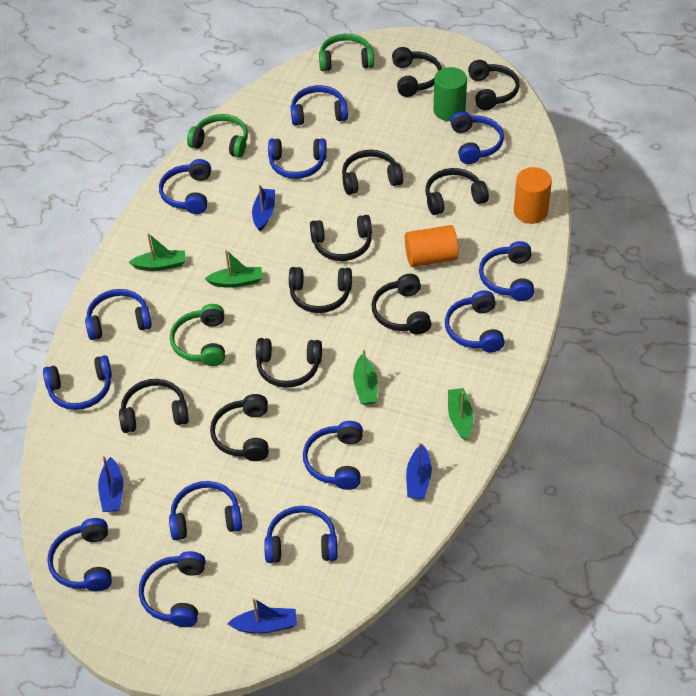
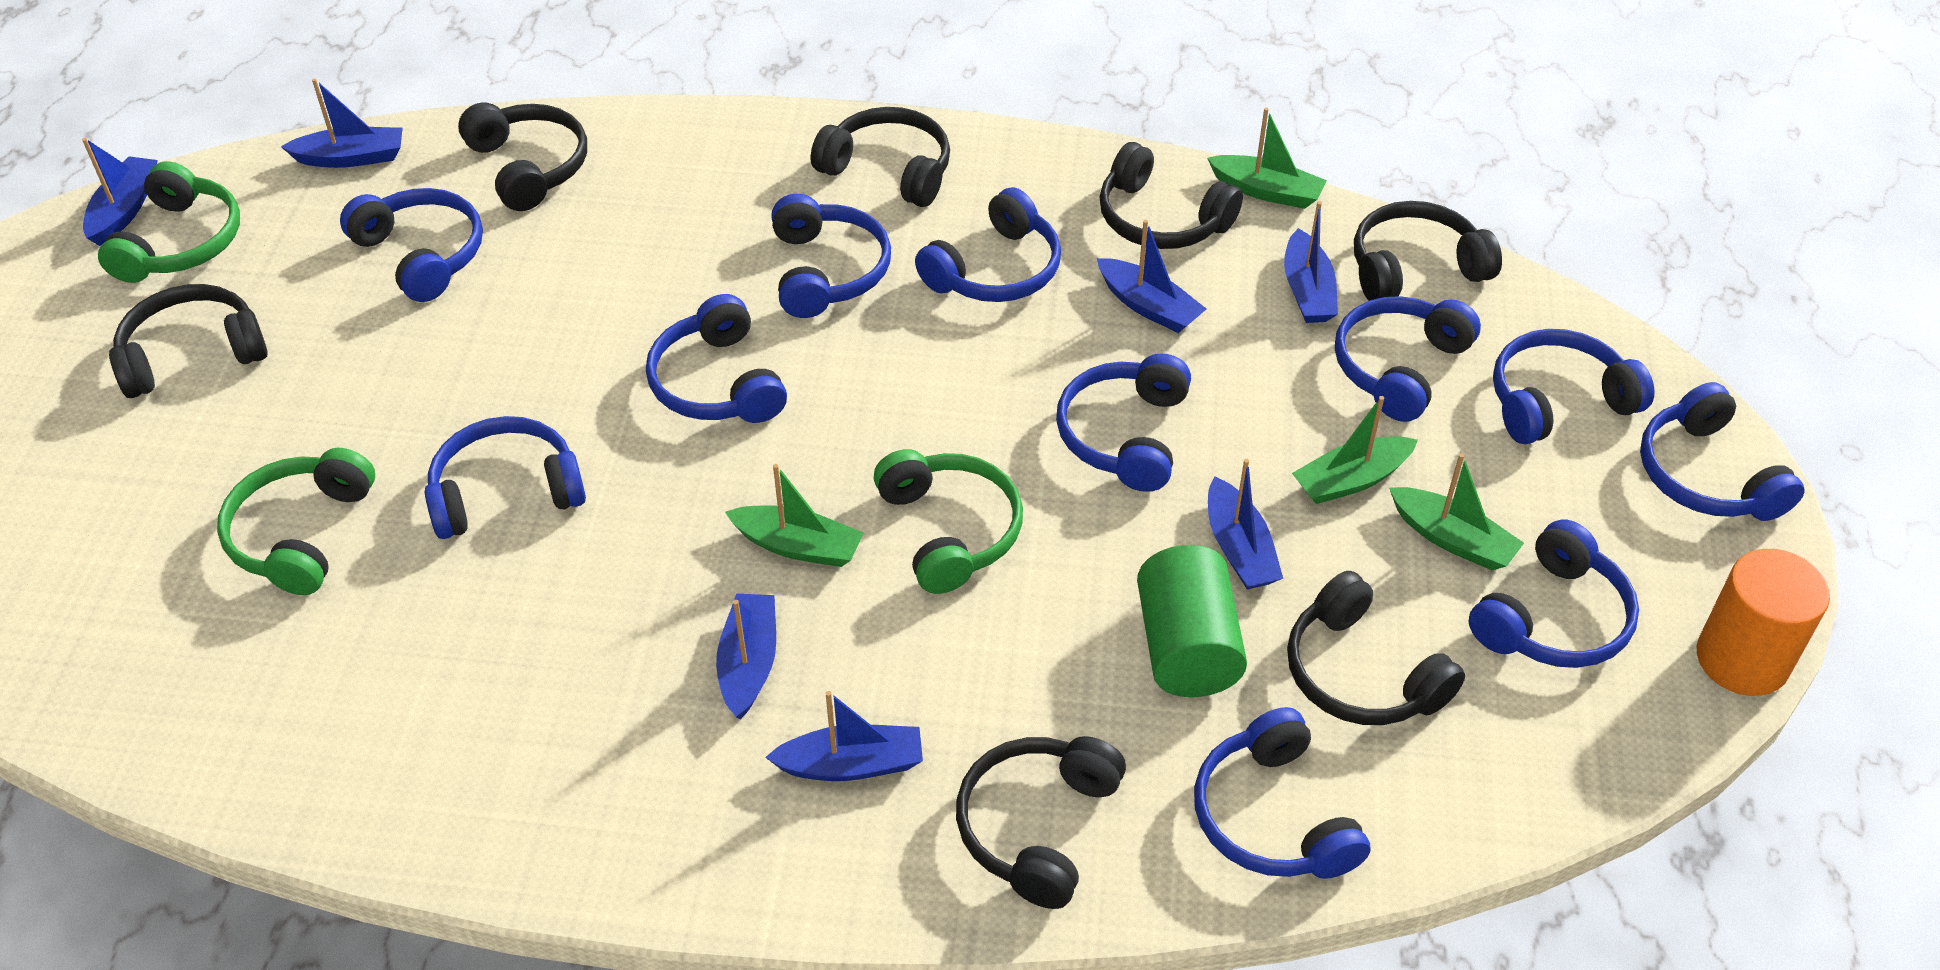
black headphones: [119,379,189,433] [210,394,269,461] [256,338,322,388] [289,267,352,313] [310,215,372,261] [342,150,403,195] [372,274,431,334] [392,47,442,97] [425,168,489,215] [468,60,520,110] = 10 -> [109,284,268,398] [458,103,587,211] [811,107,950,207] [956,736,1126,909] [1099,142,1243,249] [1287,571,1465,725] [1354,201,1502,301] = 7
blue boat: [98,456,123,512] [227,598,297,634] [252,185,275,231] [406,443,432,499] = 4 -> [82,138,158,246] [281,78,403,168] [716,594,776,719] [765,691,923,781] [1097,220,1206,333] [1208,459,1283,590] [1284,201,1338,323] = 7
blue headphones: [43,355,112,410] [47,518,112,591] [85,289,152,340] [139,551,206,627] [159,159,211,214] [169,481,242,540] [264,506,337,563] [268,138,327,179] [291,85,348,126] [303,421,363,490] [445,290,505,353] [450,111,504,164] [479,241,534,301] = 13 -> [340,188,483,302] [425,416,586,539] [646,294,787,423] [771,194,891,318] [915,187,1061,302] [1056,353,1191,492] [1194,707,1371,879] [1335,296,1481,422] [1469,519,1639,668] [1493,329,1654,444] [1640,382,1805,521] = 11
orange cylinder: [405,225,459,267] [514,167,552,224] = 2 -> [1697,549,1830,696] = 1

